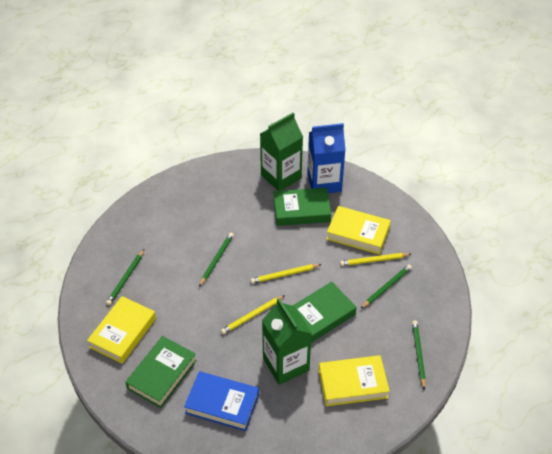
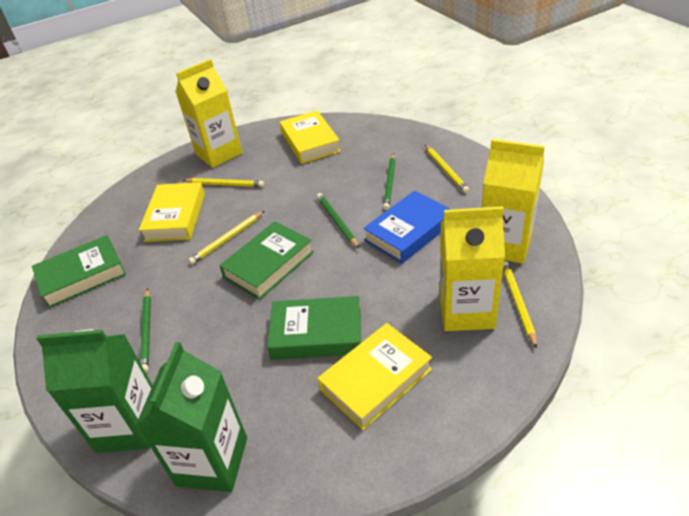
blue carton: [307,123,346,193] = 1 -> none = 0
green pencil: [106,249,144,305] [199,233,234,287] [360,265,412,309] [412,321,426,390] = 4 -> [140,288,151,372] [317,193,359,249] [383,153,396,210] = 3
yellow carton: none = 0 -> [175,59,242,168] [439,206,505,331] [482,139,545,264] = 3
yellow pencil: [221,295,285,334] [250,264,322,284] [340,253,411,266] = 3 -> [183,178,264,187] [188,211,264,264] [425,145,469,193] [503,261,537,349] = 4

